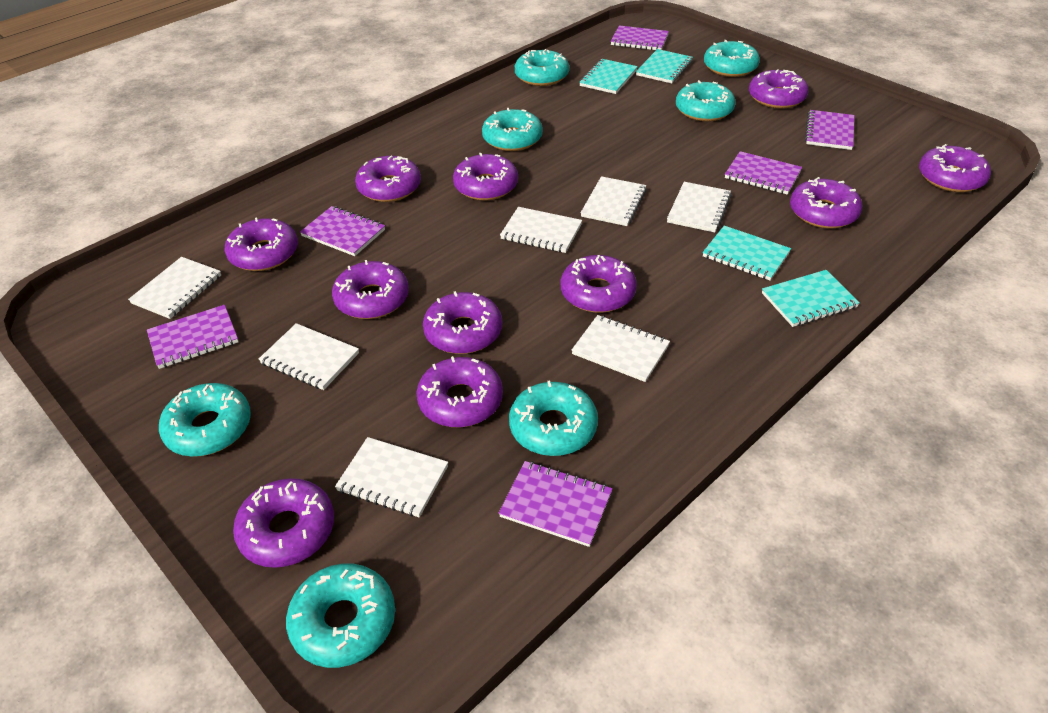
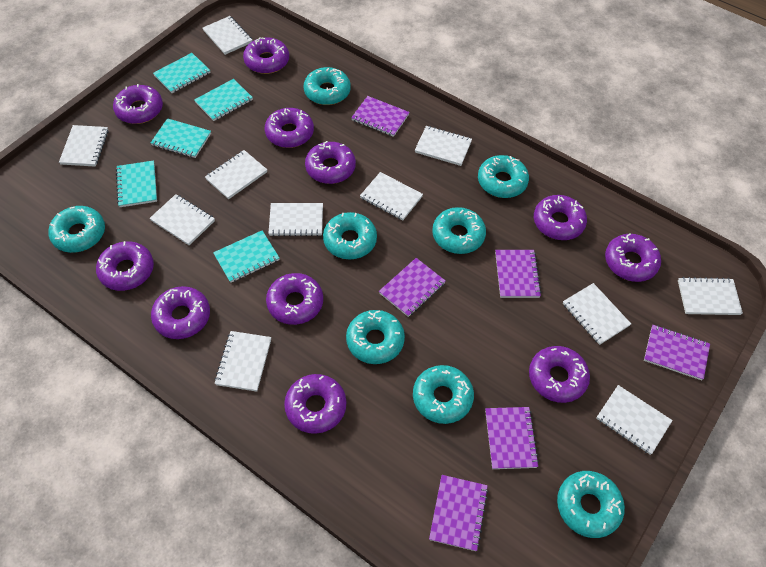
turquoise donut: [159,383,251,457] [286,563,395,668] [482,108,543,151] [509,381,598,456] [515,49,569,86] [676,80,736,121] [704,40,760,77] = 7 -> [48,206,105,253] [304,67,351,105] [323,212,377,259] [346,310,405,364] [413,365,474,424] [432,207,486,254] [478,155,529,198] [557,471,625,538] = 8
turquoise notebook: [579,59,638,94] [636,49,693,83] [703,226,791,281] [762,270,860,327] = 4 -> [116,160,157,207] [151,118,211,158] [153,53,210,93] [194,79,253,121] [213,230,280,283] = 5
white notebook: [128,257,221,319] [259,323,359,390] [335,437,448,517] [500,207,582,253] [572,315,670,382] [581,176,647,226] [667,182,731,232] = 7 -> [59,125,109,167] [149,194,215,245] [203,16,252,55] [205,150,267,199] [214,331,271,392] [268,203,323,237] [360,172,423,220] [415,126,472,166] [563,283,631,345] [596,385,673,455] [678,277,743,315] = 11

